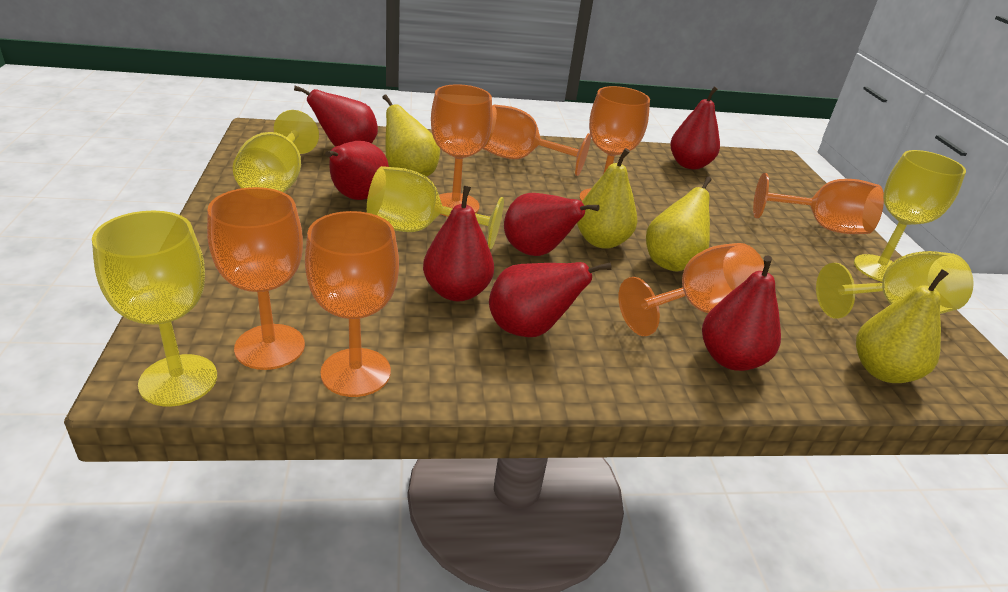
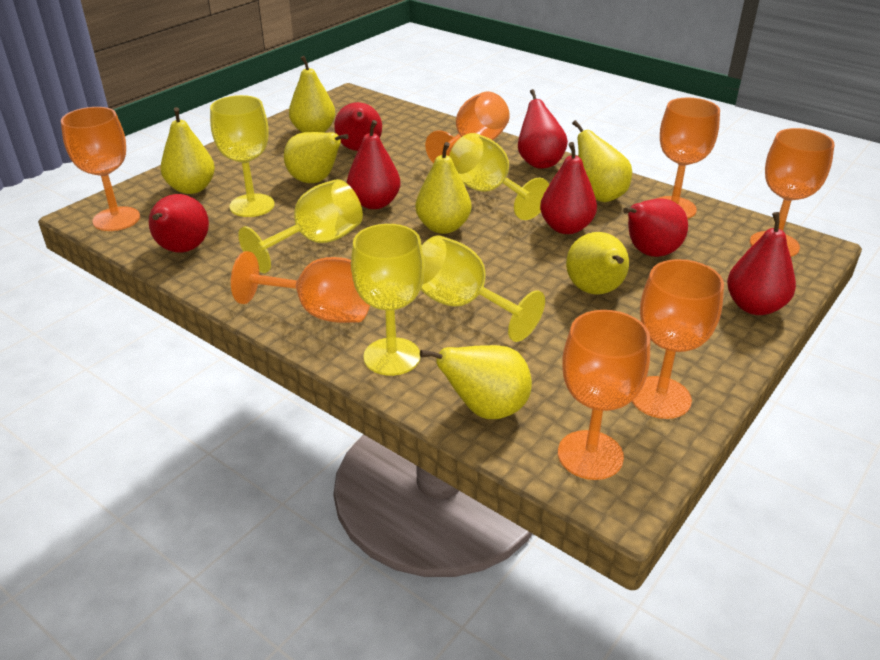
yellow pear: [382,94,440,177] [577,148,638,249] [646,177,712,271] [856,269,949,383] = 4 -> [161,107,215,194] [284,132,349,183] [289,56,335,133] [415,142,471,234] [420,345,532,419] [566,232,629,295] [572,120,632,202] = 7

